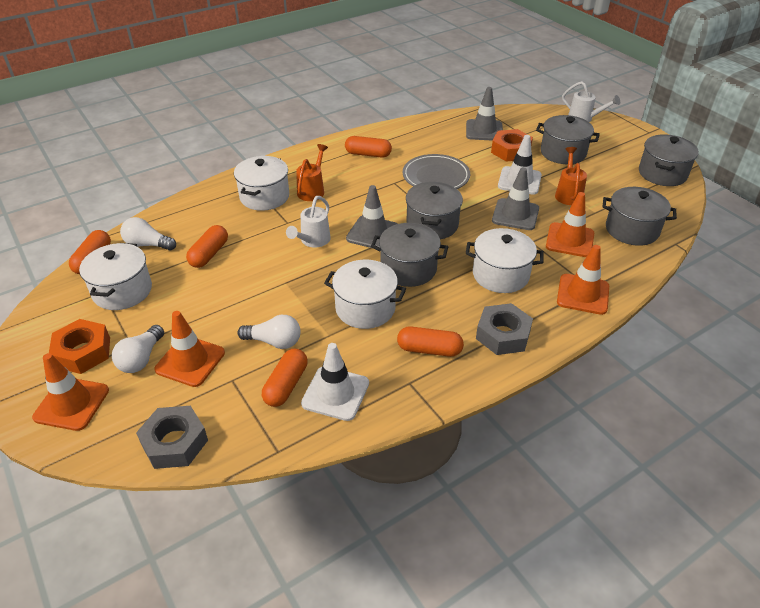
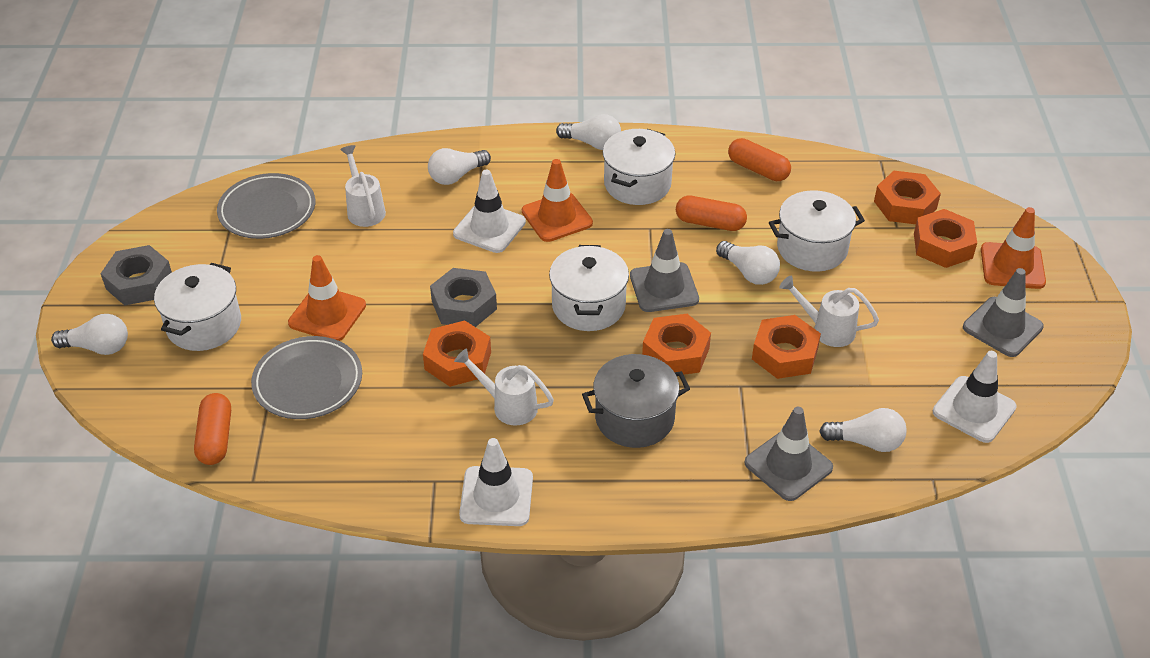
grey plate: [403,154,470,189] = 1 -> [217,173,315,239] [251,336,362,419] = 2
grey pot: [371,223,448,287] [406,182,463,240] [536,115,600,164] [603,187,677,246] [639,134,699,186] = 5 -> [582,354,690,448] = 1
orange capsule: [69,230,111,274] [186,225,228,268] [262,349,308,407] [345,136,392,158] [397,327,464,357] = 5 -> [194,393,231,465] [676,196,747,231] [728,138,791,181] = 3
orange nut: [49,319,110,374] [491,129,533,162] = 2 -> [423,320,491,387] [642,314,711,375] [752,315,821,379] [874,171,941,224] [914,209,977,268] = 5
orange traffic cone: [32,353,109,431] [154,311,225,387] [546,192,594,257] [557,245,609,315] = 4 -> [288,255,366,341] [522,159,593,242] [981,207,1046,289] = 3
orange watering can: [296,144,328,201] [555,147,587,205] = 2 -> none = 0
white light bulb: [112,325,164,373] [120,217,176,251] [238,315,300,349] = 3 -> [51,314,128,355] [428,148,491,185] [556,114,621,150] [716,241,780,285] [819,408,907,452] = 5
white traffic cone: [301,343,369,421] [498,135,542,195] = 2 -> [453,170,526,253] [459,438,533,526] [933,351,1017,443] = 3
white watering can: [286,196,331,248] [562,81,620,122] = 2 -> [340,145,386,227] [454,348,554,426] [779,276,879,347] = 3

